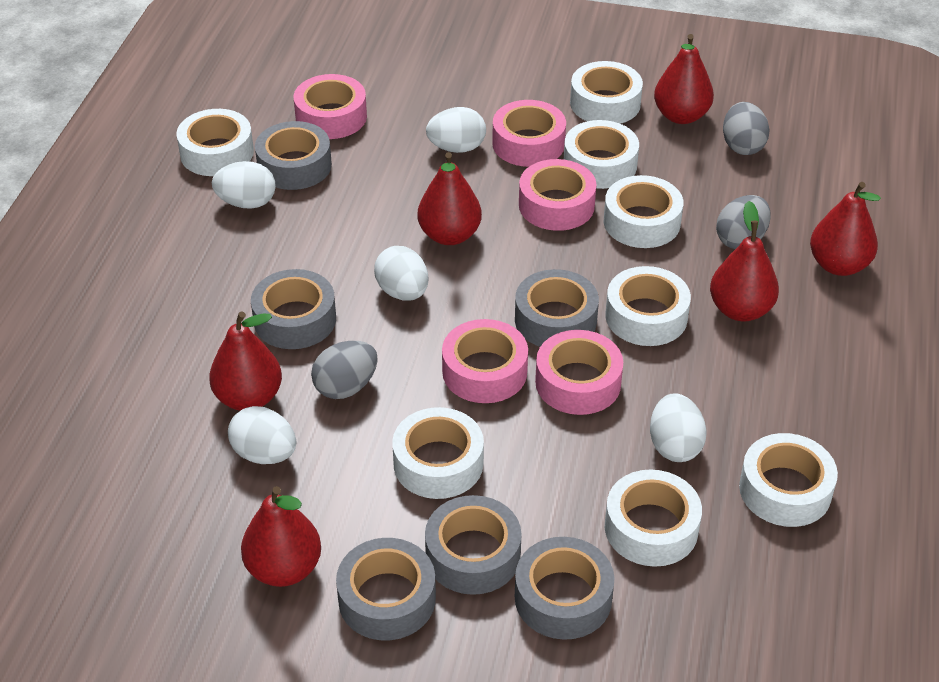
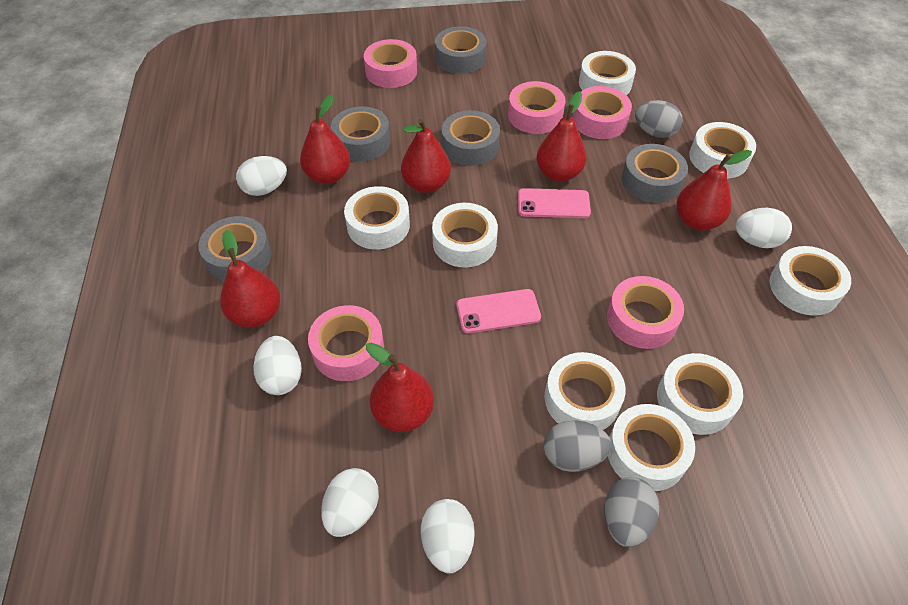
grey tape: [251,269,336,349] [255,121,332,190] [336,538,436,640] [425,495,522,595] [515,269,599,347] [515,537,614,640] = 6 -> [199,216,272,281] [331,106,390,162] [435,26,486,74] [442,110,500,166] [622,144,688,203] = 5
pink phone: none = 0 -> [457,289,541,333] [518,188,591,218] = 2

